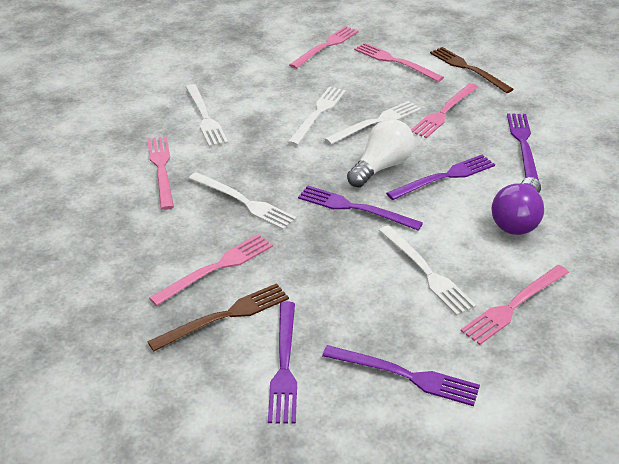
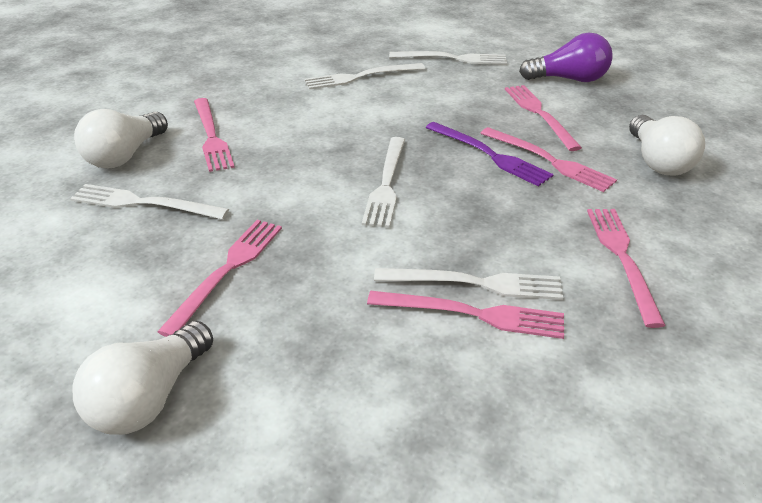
brown fork: [147,283,289,352] [430,47,514,93] = 2 -> none = 0
purple fork: [268,302,297,424] [298,185,423,231] [322,345,480,406] [386,155,495,200] [507,113,539,181] = 5 -> [426,122,554,187] = 1
white light bulb: [347,119,414,187] = 1 -> [73,321,213,435] [74,109,168,168] [629,115,705,176] = 3

